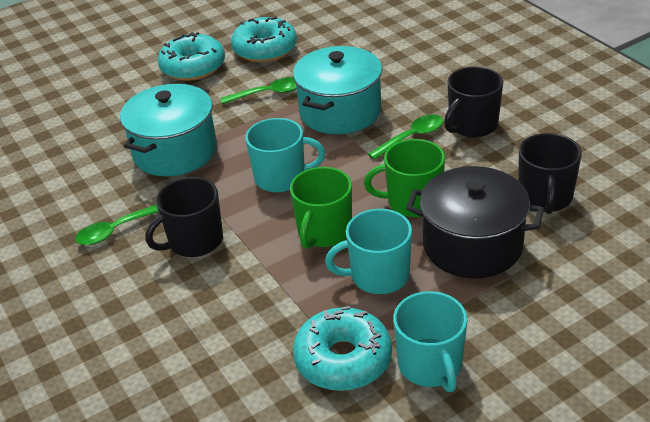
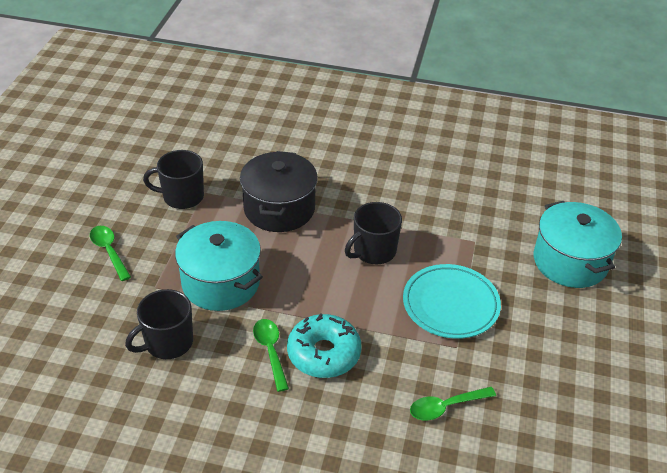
green mug: [290,167,352,249] [364,139,445,217] = 2 -> none = 0
turquoise donut: [158,32,225,81] [231,17,297,62] [293,306,392,391] = 3 -> [287,313,361,378] = 1
turquoise mug: [245,118,325,192] [325,209,412,294] [393,291,467,392] = 3 -> none = 0
turquoise plate: none = 0 -> [403,264,501,339] = 1

